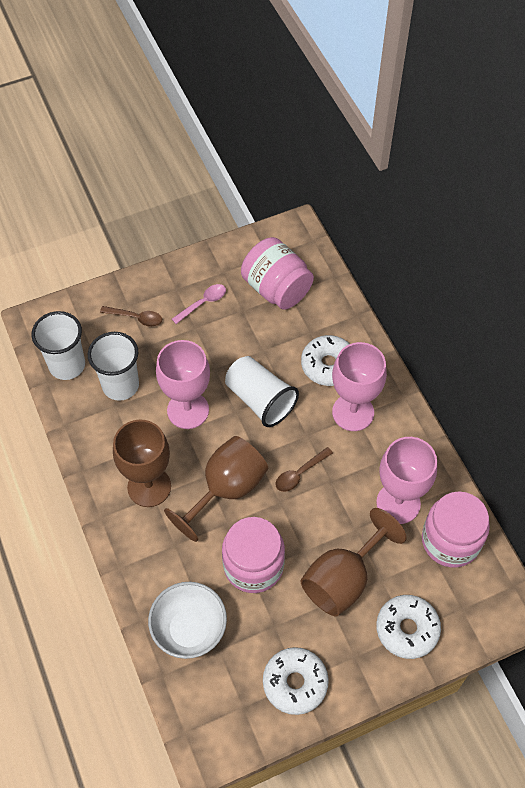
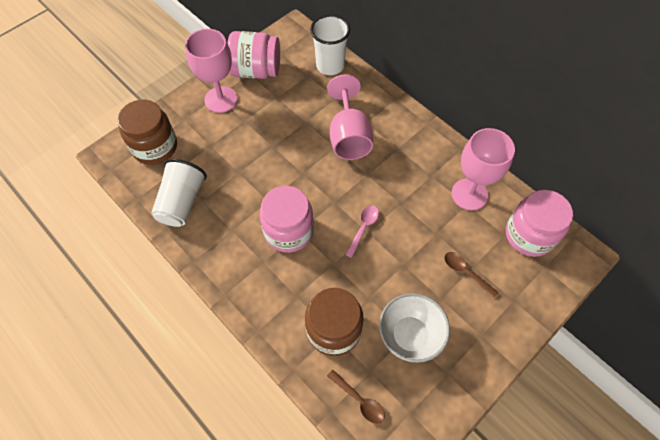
brown goblet: [113,419,171,507] [164,436,268,542] [301,508,407,616] = 3 -> none = 0
brown jar: none = 0 -> [118,100,177,165] [305,288,364,356] = 2
white cup: [31,311,85,380] [88,332,139,401] [225,356,299,427] = 3 -> [151,159,207,227] [310,15,350,75] = 2
white donut: [263,647,329,715] [301,335,349,386] [376,595,441,659] = 3 -> none = 0

